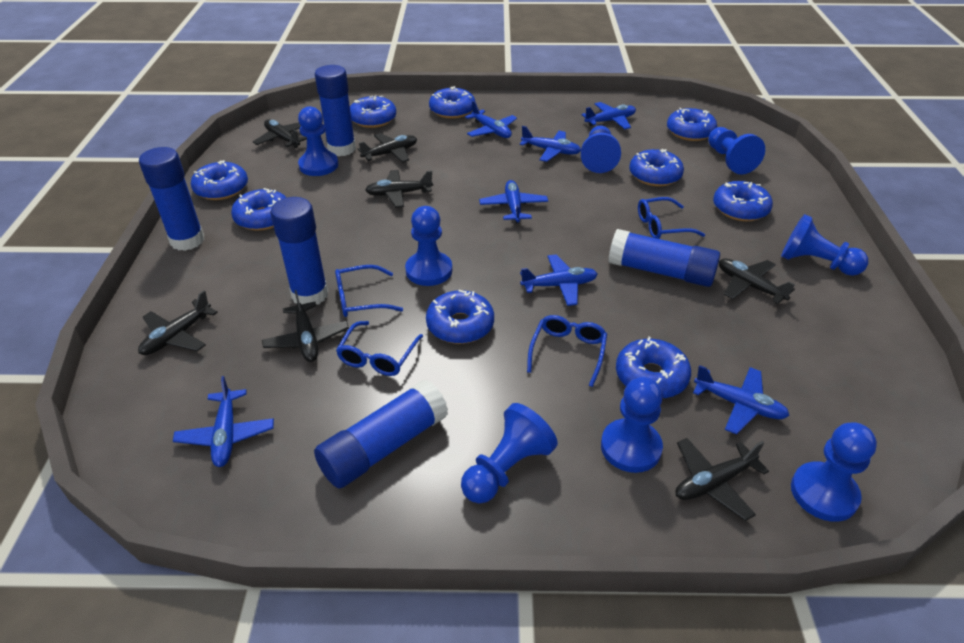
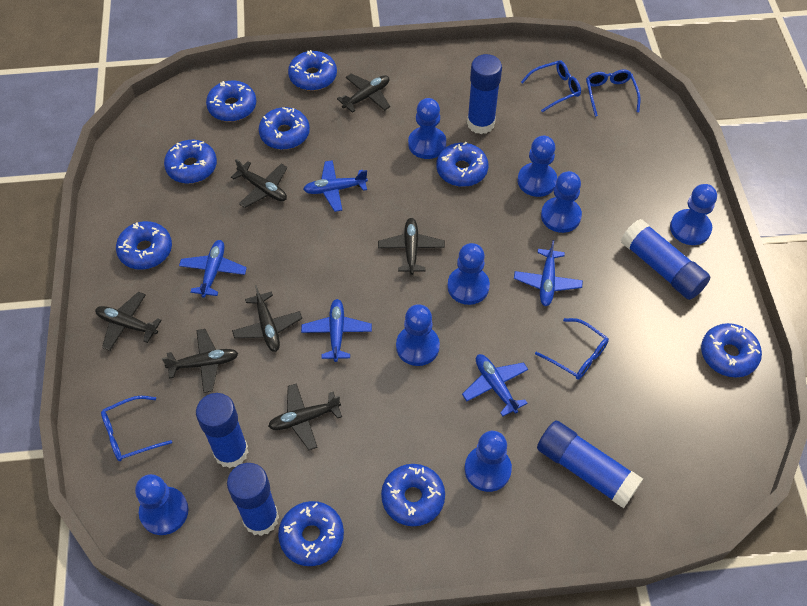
blue plane: [173,376,274,467] [465,101,517,138] [479,180,548,223] [520,126,581,162] [520,254,598,306] [581,102,636,129] [693,365,790,434] = 7 -> [179,240,247,298] [301,299,372,362] [303,160,368,212] [462,354,529,417] [514,240,583,306] = 5

